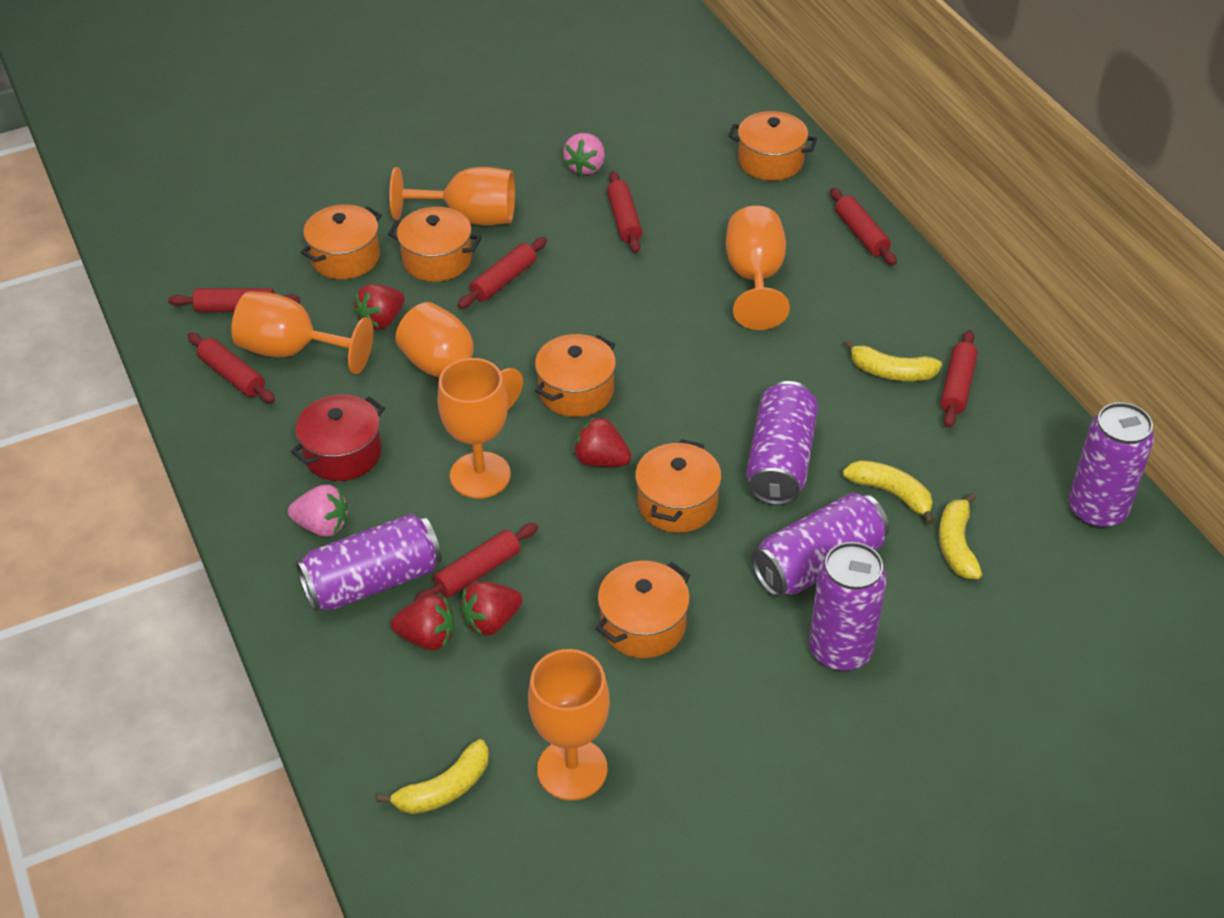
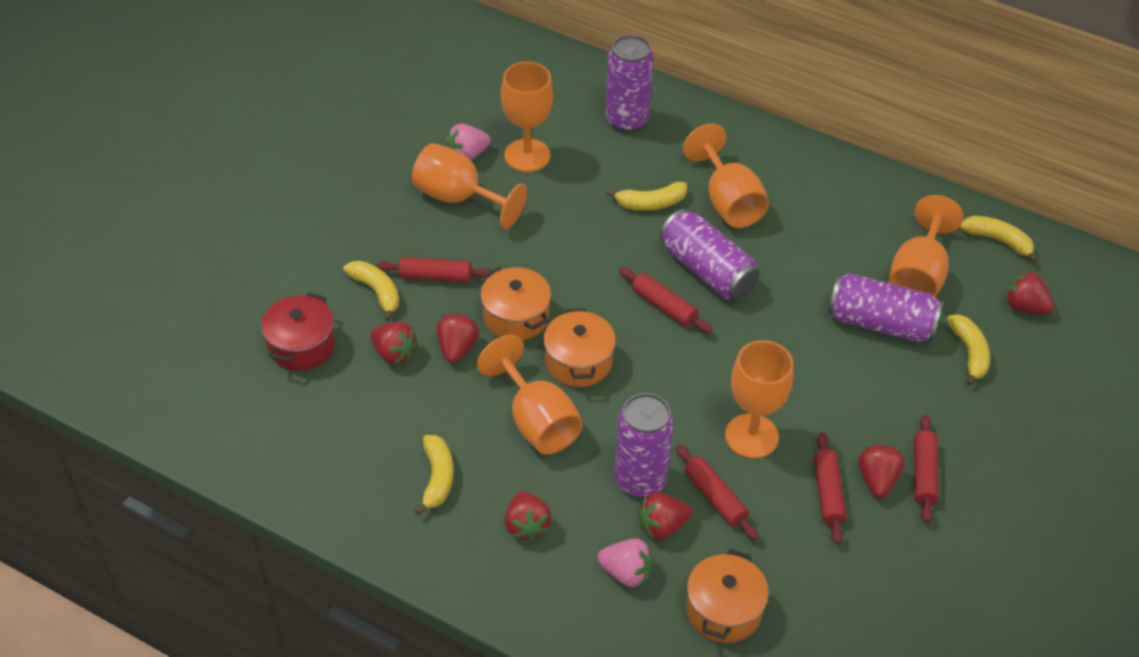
orange pot: [300,205,382,279] [388,207,482,282] [535,334,616,417] [596,561,691,658] [635,439,722,533] [728,111,817,181] = 6 -> [480,267,551,341] [543,308,616,387] [686,549,769,643] = 3
purple can: [296,514,442,611] [746,381,818,505] [751,493,889,597] [809,542,887,672] [1069,402,1154,529] = 5 -> [605,35,654,132] [614,393,674,498] [660,209,759,300] [828,273,943,342] = 4
red rolling pin: [168,288,300,312] [188,333,275,403] [414,523,538,601] [458,237,547,308] [607,171,642,253] [830,188,897,265] [941,330,978,428] = 7 -> [376,257,492,283] [619,267,712,333] [676,444,758,540] [814,432,847,544] [914,415,939,523] = 5
red strawberry: [354,284,405,330] [391,595,454,650] [460,581,523,636] [573,416,631,467] = 4 -> [370,322,418,364] [436,313,479,363] [505,491,552,542] [638,492,692,540] [858,444,905,498] [1006,270,1054,314] = 6
yellow banana: [377,739,489,814] [843,460,935,525] [844,339,942,381] [939,493,982,579] = 4 -> [343,261,399,321] [415,435,453,515] [606,182,687,210] [947,315,990,386] [960,216,1037,263] = 5

